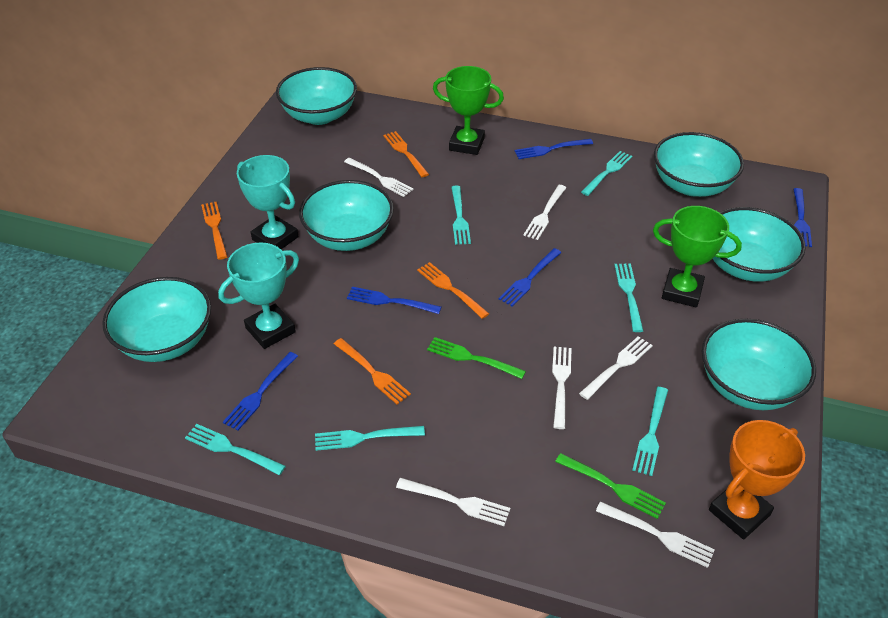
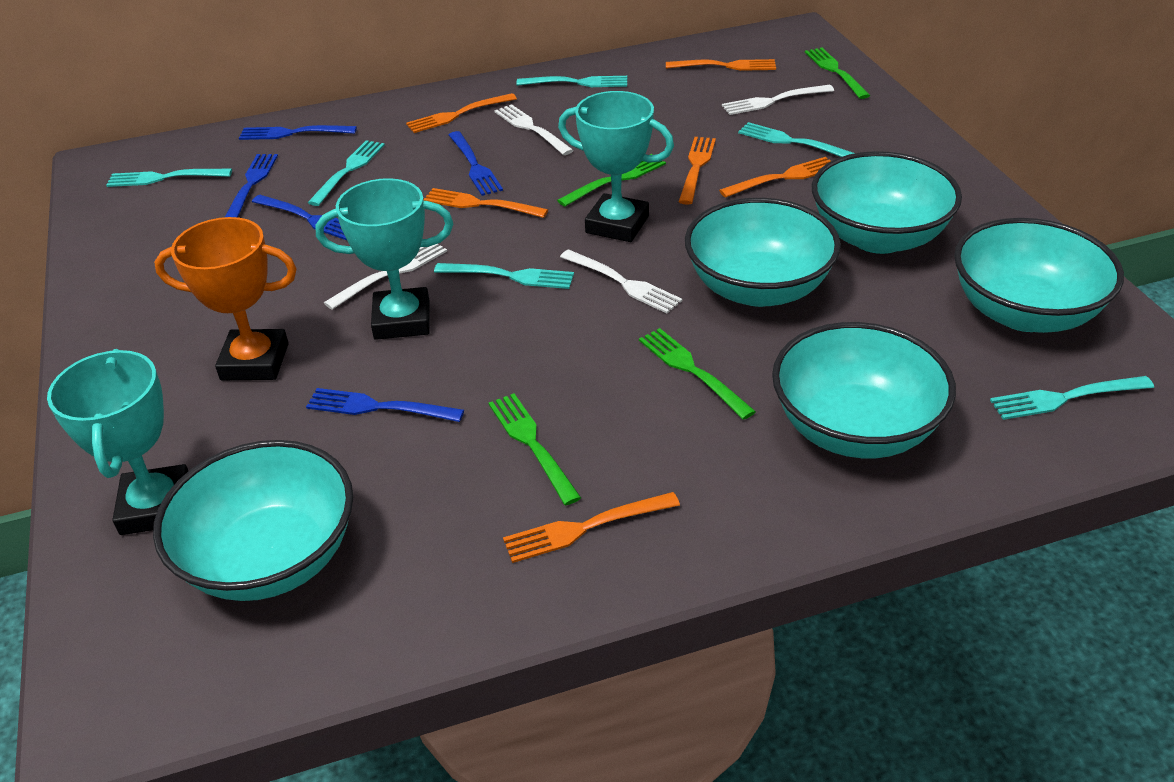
green fork: [427,337,526,379] [555,453,666,519] = 2 -> [489,394,581,505] [557,154,666,207] [639,328,756,420] [805,48,870,99] = 4
green trophy: [433,66,504,155] [653,206,742,308] = 2 -> none = 0
orange fork: [201,202,227,260] [334,338,411,404] [383,131,429,177] [417,262,489,319] = 4 -> [406,93,517,133] [423,188,548,218] [503,492,680,563] [666,59,776,71] [678,137,716,205] [719,157,831,198] = 6
turquoise bowl: [102,277,211,362] [276,67,357,125] [299,180,394,251] [654,132,744,197] [702,318,816,410] [713,207,806,282] = 6 -> [153,440,353,601] [685,198,841,307] [772,322,956,458] [812,151,962,254] [954,218,1124,333] = 5
turquoise trophy: [218,242,299,349] [237,155,299,249] = 2 -> [47,349,188,535] [315,178,453,340] [558,91,674,242] = 3
white fork: [344,158,413,197] [396,478,510,526] [523,185,567,240] [552,346,572,429] [579,336,653,400] [596,502,715,568] = 6 -> [324,244,447,310] [495,104,574,155] [560,249,683,314] [722,85,834,115] = 4

